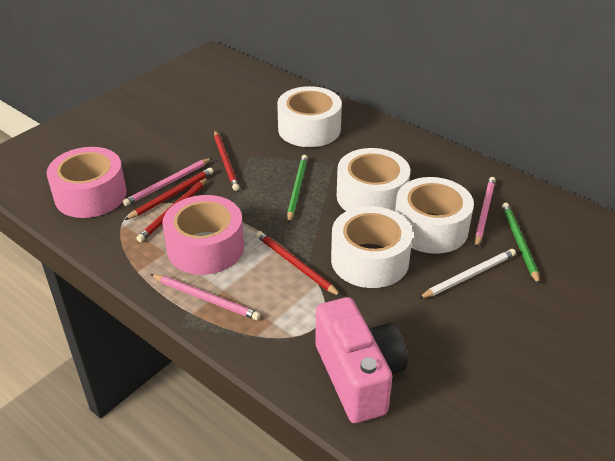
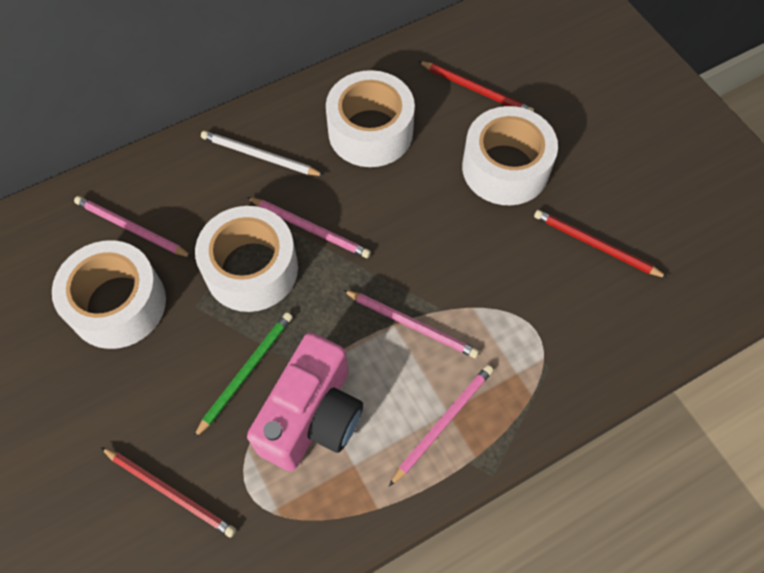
green pencil: [287,155,308,223] [502,203,540,285] = 2 -> [193,312,293,439] = 1
pink pencil: [122,158,212,206] [150,274,261,320] [475,177,496,248] = 3 -> [74,196,193,258] [247,197,371,258] [343,290,479,358] [389,365,493,486] = 4
pink tape: [47,147,127,218] [162,195,244,275] = 2 -> none = 0
red pencil: [125,167,213,220] [136,177,208,242] [214,131,239,191] [256,231,341,296] = 4 -> [101,447,236,538] [418,61,534,112] [534,210,668,278] = 3

